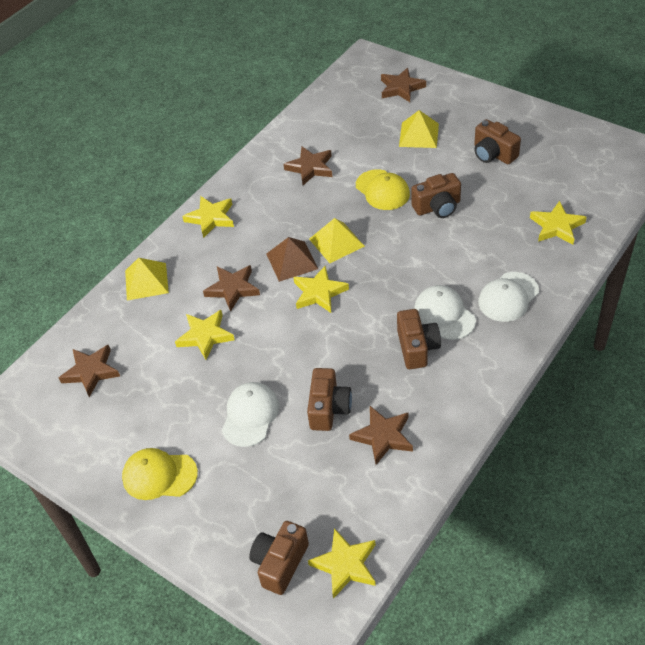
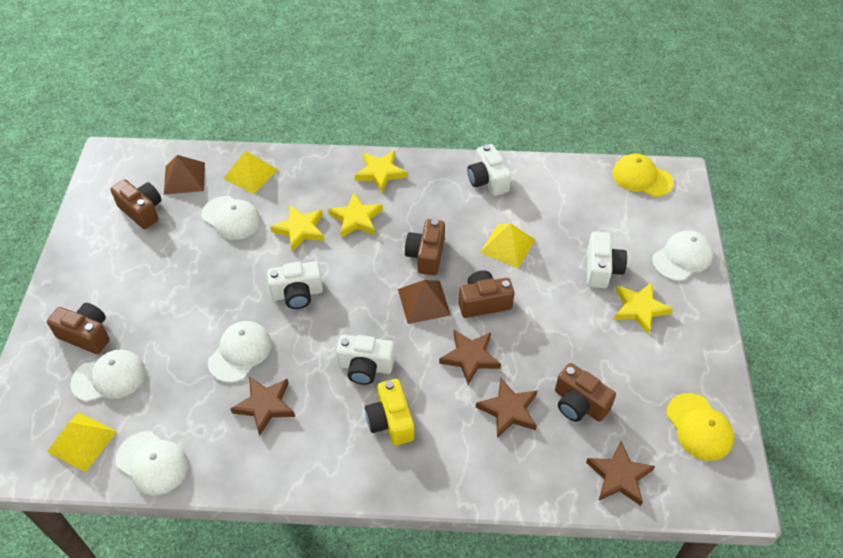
brown pyramid: [266,237,318,282] = 1 -> [164,155,205,195] [398,280,451,324] = 2
brown star: [59,345,120,397] [203,265,260,312] [283,147,332,185] [349,406,413,465] [381,68,426,102] = 5 -> [231,377,295,436] [439,330,501,385] [476,378,537,438] [586,441,655,506] = 4
white camera: none = 0 -> [267,261,323,309] [336,335,395,385] [467,144,511,196] [587,232,627,288] = 4
white cap: [222,382,279,447] [414,285,476,340] [478,272,539,322] = 3 -> [71,349,146,402] [115,431,189,495] [202,196,261,240] [208,321,272,383] [652,231,713,281] = 5
yellow camera: none = 0 -> [365,379,414,445] = 1
yellow star: [175,310,235,360] [182,196,234,238] [293,266,349,313] [308,528,376,599] [530,201,587,245] = 5 -> [270,205,324,251] [328,193,383,238] [354,151,407,192] [614,282,673,334] = 4

